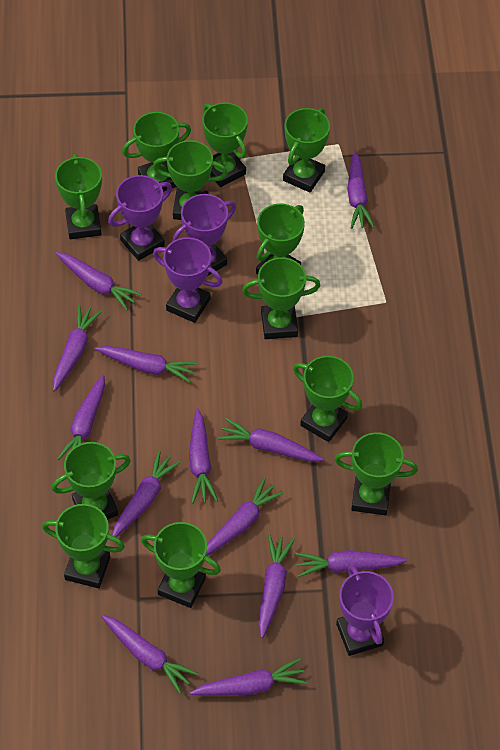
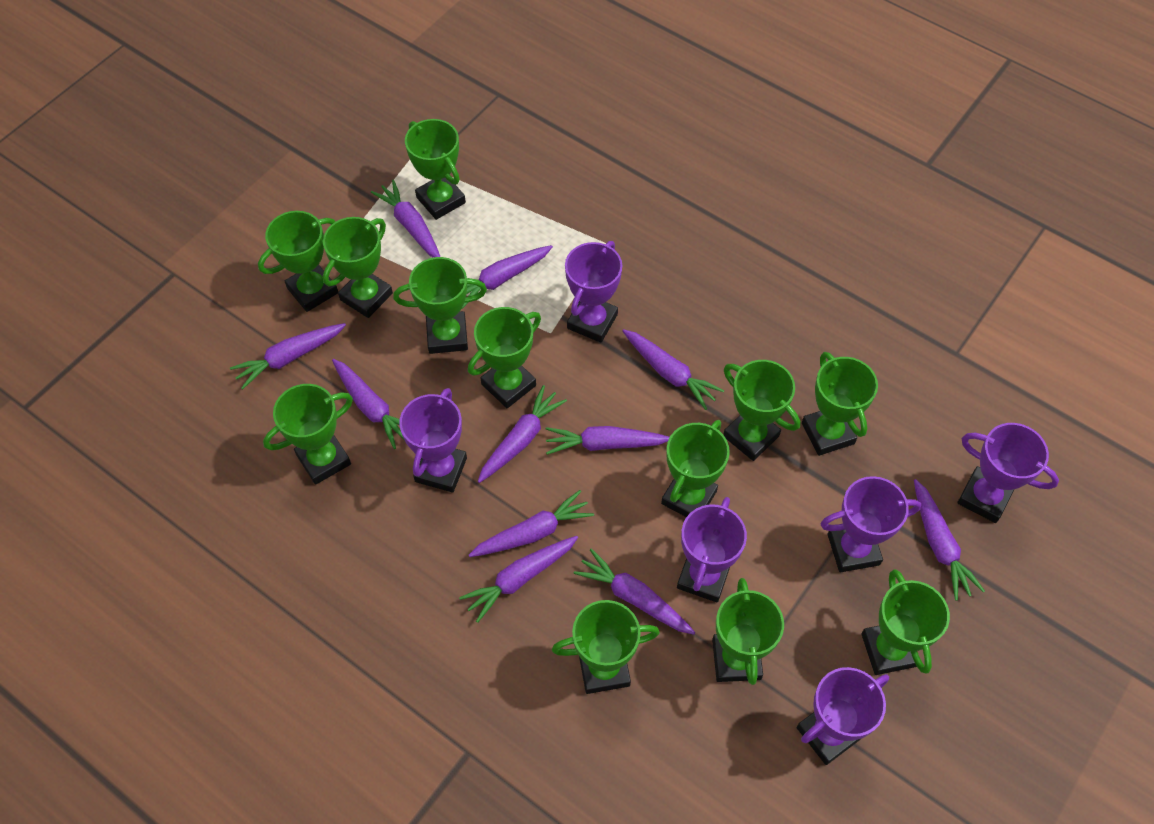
purple carrot: [53,305,102,392] [56,252,142,311] [57,374,105,460] [95,346,198,383] [101,615,198,694] [112,450,181,537] [189,408,218,504] [190,658,307,696] [206,477,284,556] [218,418,324,462] [258,534,295,638] [295,550,408,577] [347,151,374,229] = 13 -> [230,323,346,389] [332,359,404,449] [371,180,440,258] [459,536,578,623] [462,245,553,309] [469,490,594,557] [478,385,567,483] [546,426,670,455] [573,548,695,635] [622,329,724,410] [914,479,985,601] = 11
purple trophy: [108,175,172,261] [153,237,222,323] [173,194,236,276] [336,564,394,656] = 4 -> [399,388,467,493] [565,241,622,343] [677,497,747,602] [797,667,889,765] [821,476,921,572] [957,423,1059,523] = 6

